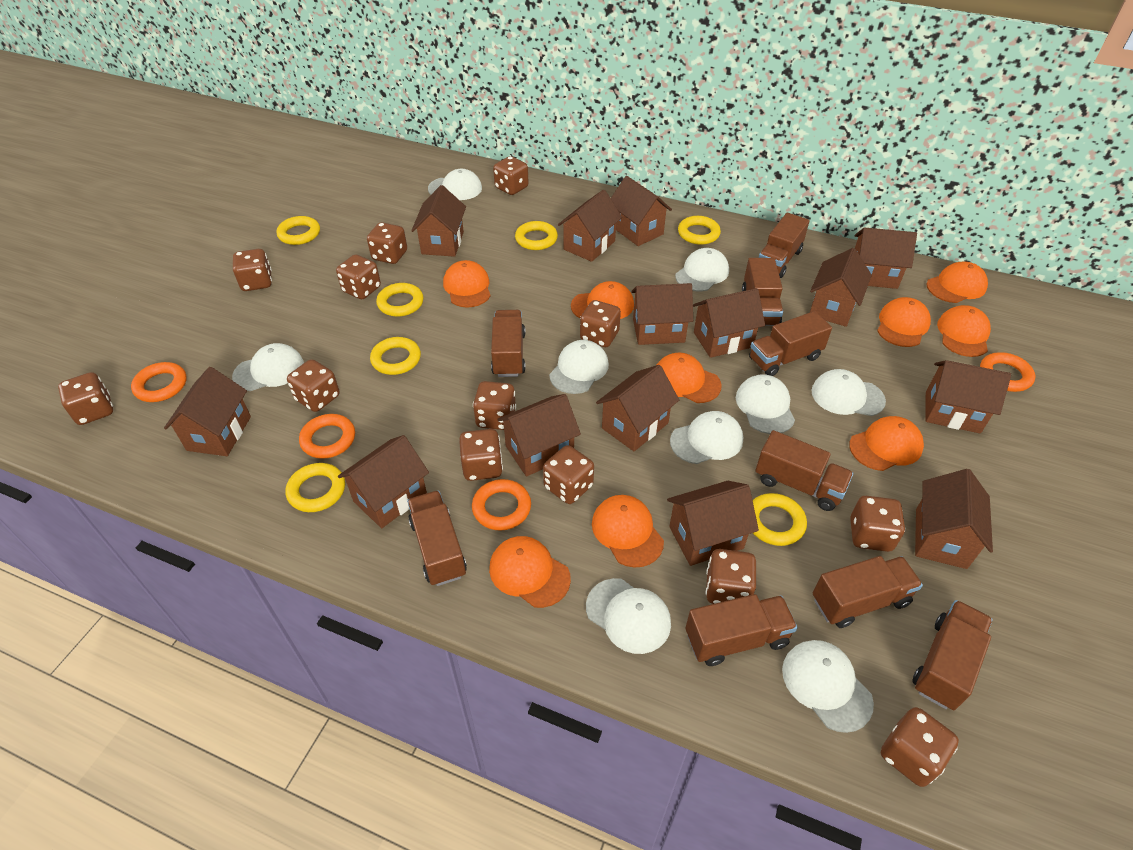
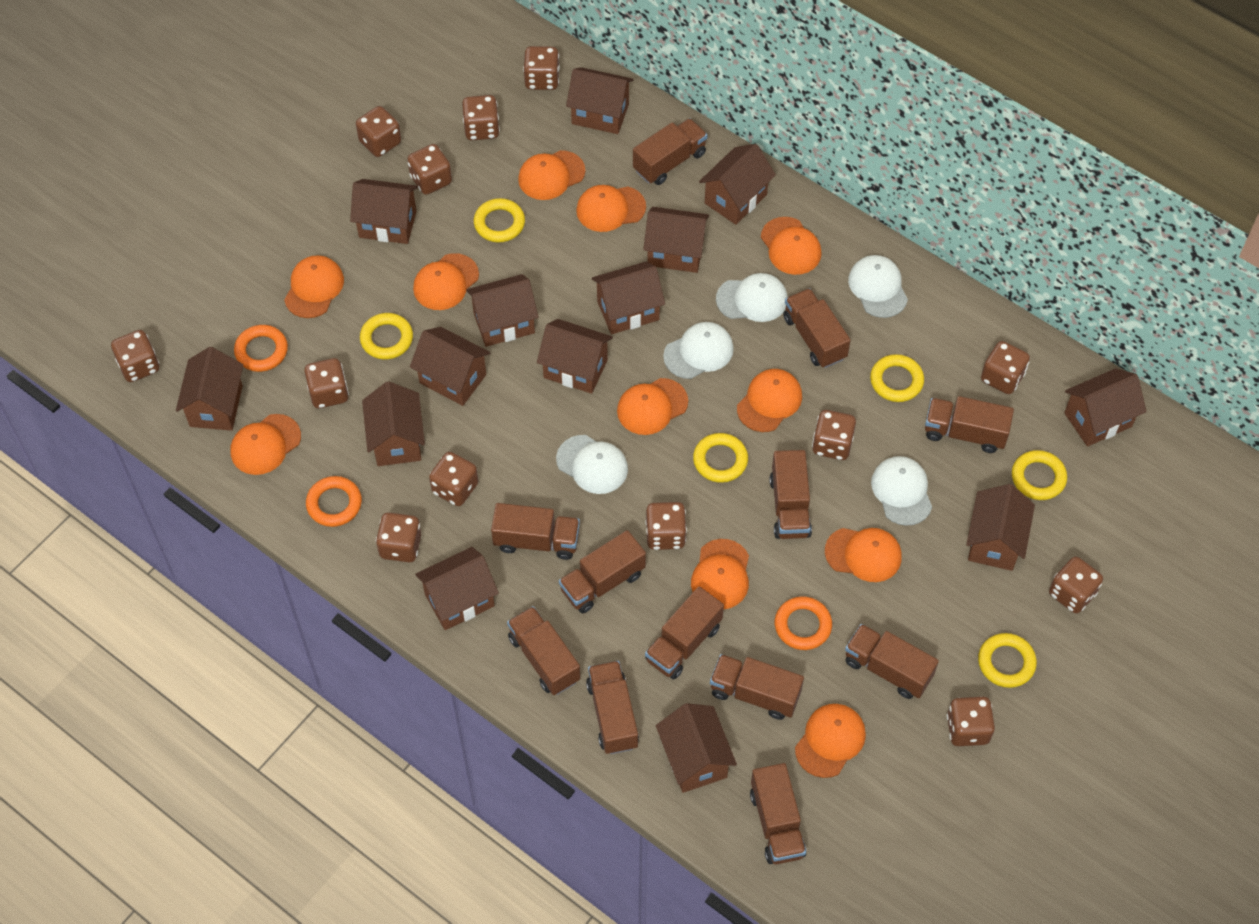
brown truck: [407,491,467,586] [491,310,526,377] [685,594,798,666] [742,258,783,326] [749,311,832,376] [755,430,853,511] [759,213,810,278] [813,556,923,628] [912,600,993,710] = 9 -> [491,503,580,560] [507,606,580,695] [559,530,646,613] [586,661,639,754] [633,118,707,185] [645,586,724,680] [710,654,804,720] [750,763,807,864] [769,450,812,539] [783,288,851,368] [845,624,939,699] [925,396,1014,453] = 12
orange cap: [443,260,491,307] [489,536,571,608] [571,281,634,319] [592,495,664,567] [657,353,722,403] [849,416,924,471] [877,297,931,347] [927,262,988,303] [937,305,991,357] = 9 -> [230,414,301,475] [284,255,344,318] [413,253,479,310] [518,150,585,200] [576,185,646,232] [617,378,688,435] [691,539,749,609] [737,369,802,432] [761,217,822,275] [795,704,866,778] [825,528,902,582] = 11
orange ring: [131,362,186,402] [299,414,355,459] [472,479,531,530] [980,352,1035,392] = 4 -> [234,325,288,372] [306,476,362,527] [775,597,832,650] = 3
white cap: [232,343,304,391] [428,169,482,200] [549,340,609,394] [586,578,671,654] [670,411,743,464] [675,248,729,291] [736,374,795,434] [782,640,874,733] [811,369,886,416] = 9 -> [556,435,628,494] [663,322,734,379] [716,273,788,322] [848,255,908,318] [871,456,932,526] = 5
yellow ring: [277,216,320,245] [286,463,345,512] [370,337,421,375] [376,283,424,317] [515,221,558,250] [678,216,721,245] [753,493,807,546] = 7 -> [360,313,413,360] [474,198,525,242] [693,433,748,483] [870,354,924,402] [978,633,1037,688] [1012,450,1067,500] = 6

